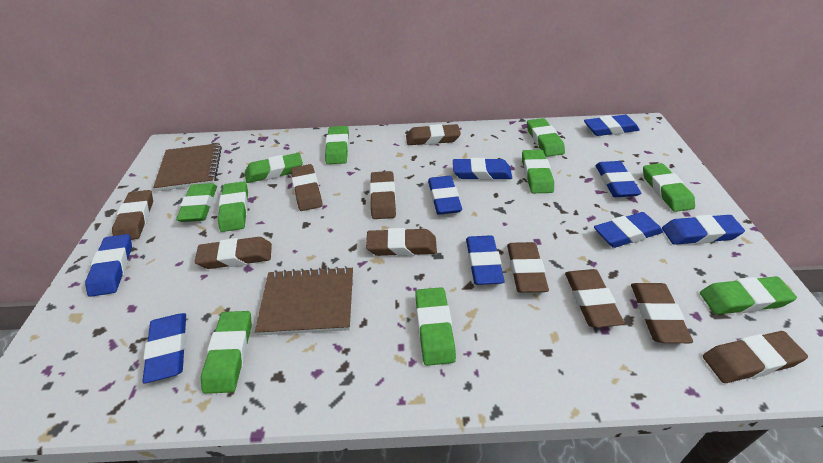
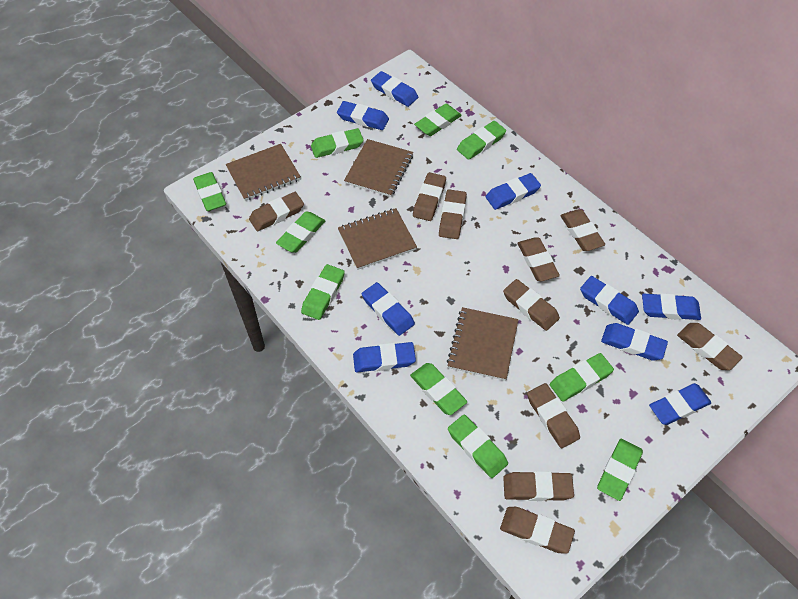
brown notebook: [153,143,222,191] [255,266,353,335] = 2 -> [226,144,301,201] [338,208,417,270] [344,139,413,197] [447,307,519,381] = 4

